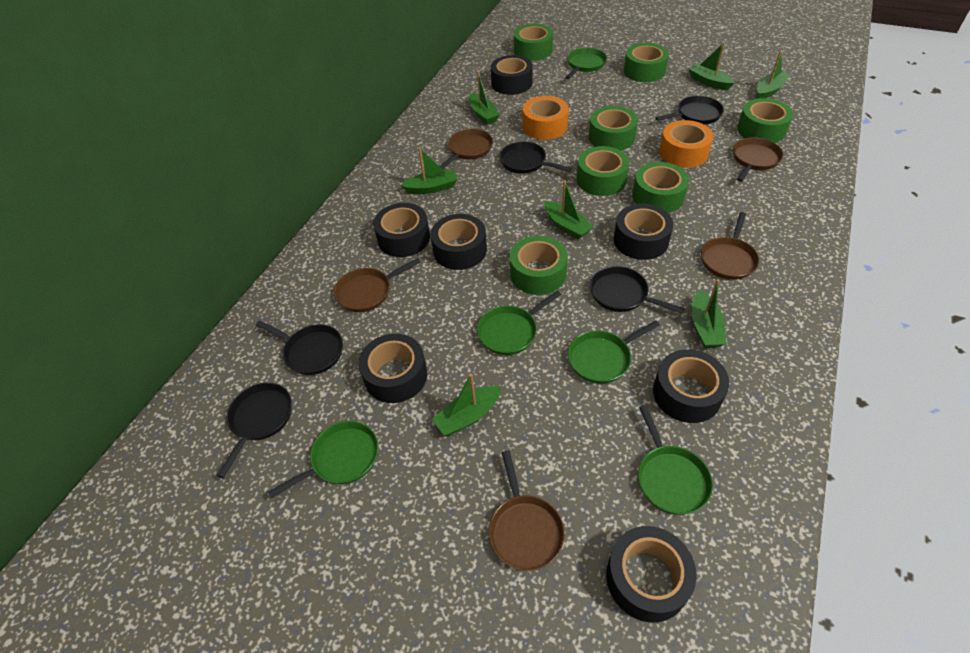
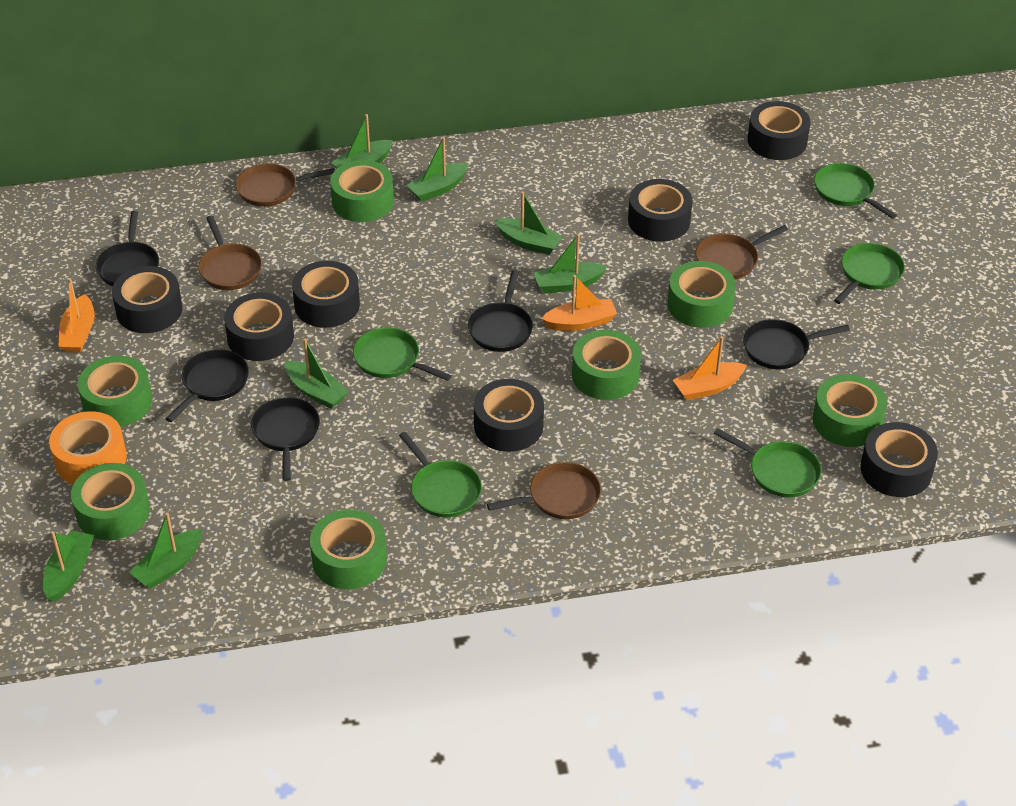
brown pan: [334,258,421,312] [440,129,493,169] [489,450,565,571] [701,212,759,280] [733,137,783,182] = 5 -> [199,215,262,290] [236,164,335,207] [487,462,601,519] [696,225,788,279] = 4
orange boat: none = 0 -> [58,278,94,353] [541,275,617,331] [673,336,747,400] = 3
orange tape: [523,96,569,140] [659,120,714,168] = 2 -> [49,411,127,484] = 1

